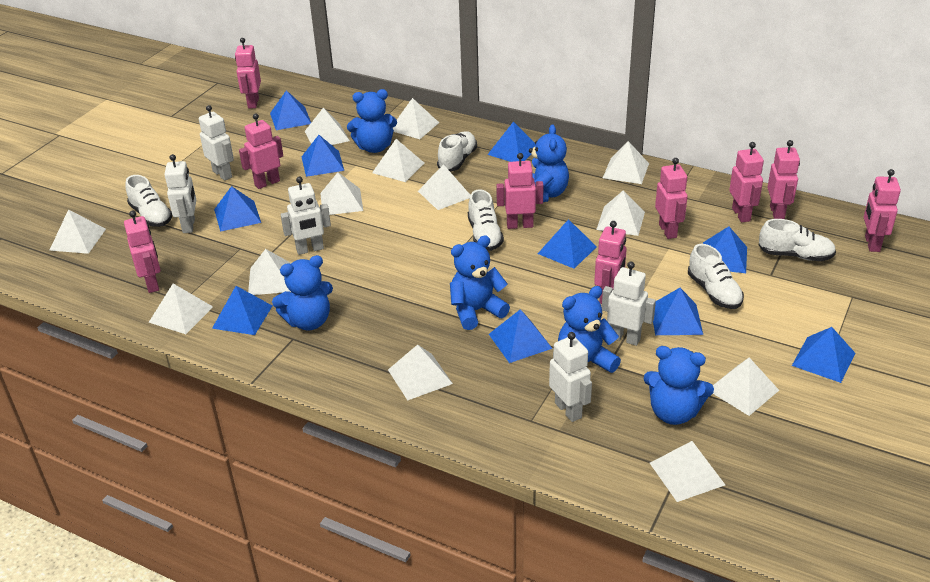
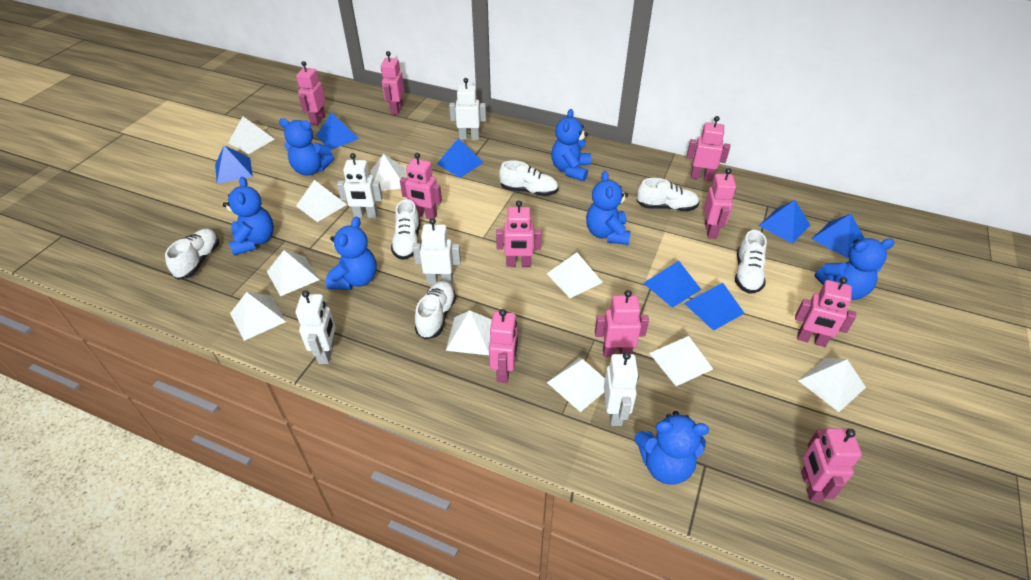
blue pyramid: [212,286,272,335] [214,186,261,232] [270,90,311,130] [302,135,344,177] [487,122,536,162] [489,309,553,363] [538,219,597,269] [653,288,703,335] [703,226,747,273] [792,327,856,383] = 10 -> [215,145,253,184] [316,112,359,150] [437,138,484,178] [643,261,701,308] [684,283,745,331] [759,200,811,243] [812,214,864,258] = 7
blue teddy bear: [272,255,333,330] [347,89,397,153] [450,235,510,330] [529,124,569,202] [558,286,621,373] [644,346,714,425] = 6 -> [223,177,274,255] [279,118,334,176] [326,217,377,290] [551,109,591,181] [586,171,631,245] [634,411,709,485] [815,238,895,300] = 7
pink robot: [124,210,160,293] [235,38,261,109] [239,113,283,189] [496,153,544,229] [594,221,627,304] [655,158,688,239] [729,142,764,222] [767,140,800,219] [864,169,901,252] = 9 -> [296,61,326,126] [381,51,405,115] [400,153,442,219] [489,309,518,383] [496,200,542,267] [595,290,649,357] [687,116,730,181] [704,168,736,239] [795,277,856,347] [801,428,862,502] = 10
white pyramid: [49,209,106,254] [149,283,213,334] [248,249,291,295] [305,108,350,145] [320,172,363,215] [372,139,424,182] [388,344,453,400] [393,98,439,139] [418,164,470,210] [596,190,645,236] [603,141,649,184] [650,441,725,502] [713,357,779,416] = 13 -> [228,117,274,154] [230,292,286,341] [267,250,320,296] [296,180,347,222] [371,154,405,191] [446,310,492,355] [547,252,603,298] [547,358,605,412] [649,336,713,386] [798,358,866,412] = 10
white shoe: [126,175,172,227] [437,131,477,171] [468,189,504,251] [688,244,744,309] [759,219,836,261] = 5 -> [165,229,219,280] [391,199,420,260] [415,281,456,339] [499,160,559,196] [637,178,699,211] [735,230,767,294] = 6

